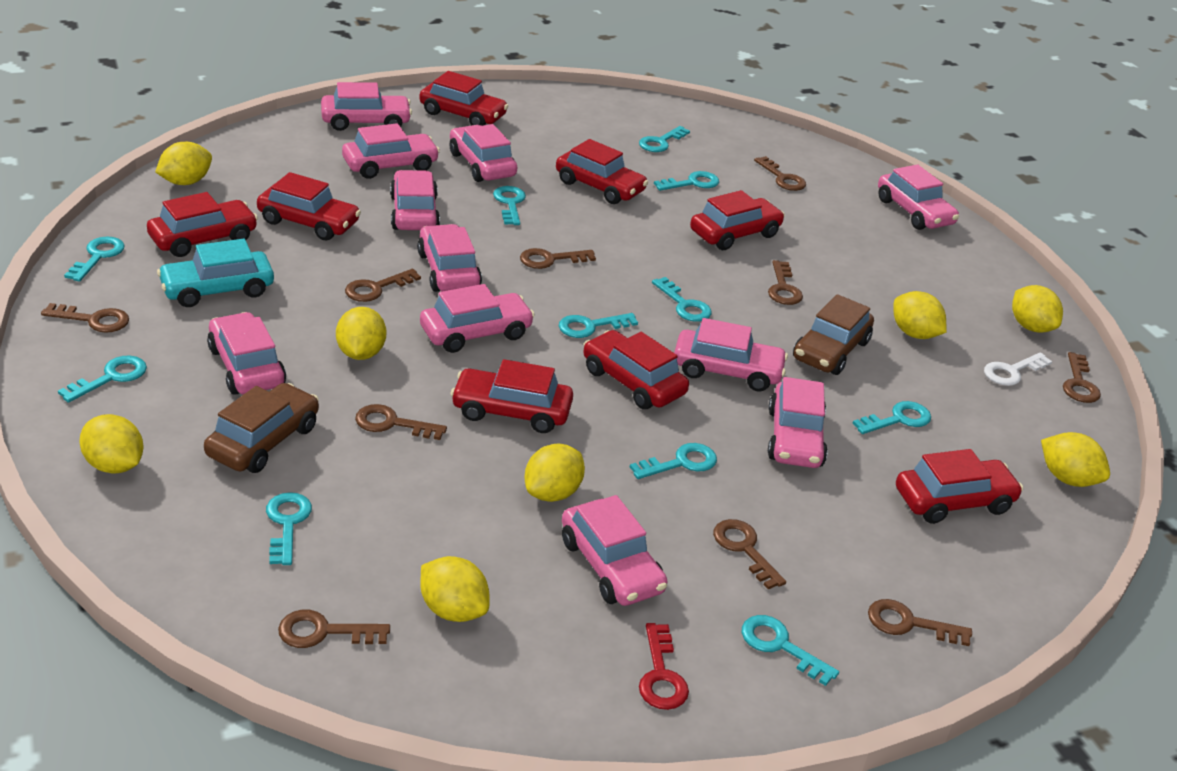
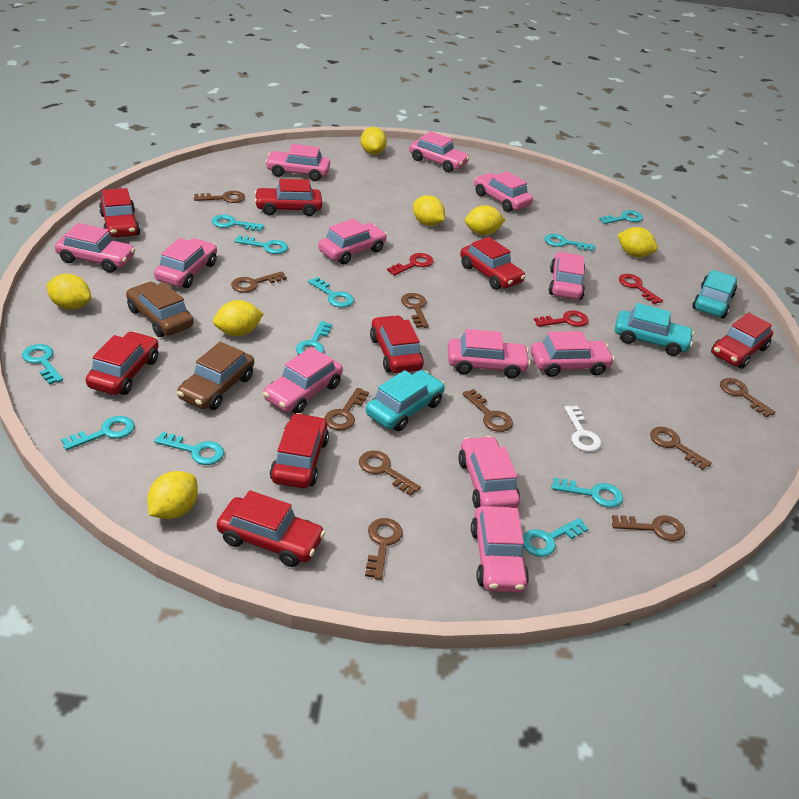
pink car: [207,312,286,395] [321,82,412,131] [342,123,440,179] [390,170,440,230] [417,224,482,292] [420,284,535,353] [450,124,517,182] [562,495,668,606] [674,318,788,391] [768,377,828,468] [878,165,959,230] = 11 -> [55,223,135,273] [154,238,217,288] [263,347,343,414] [265,144,330,181] [318,219,387,264] [409,131,470,172] [448,329,531,378] [458,436,520,509] [471,506,529,592] [474,171,533,212] [531,331,615,377] [549,252,585,300] = 12
red key: [639,623,689,710] = 1 -> [387,253,434,276] [534,310,588,327] [619,274,663,304] = 3
turquoise car: [157,239,274,307] = 1 -> [366,370,445,431] [615,303,694,356] [692,270,737,318] = 3
yellow lemon: [79,414,143,474] [155,142,212,185] [336,307,386,360] [420,556,490,622] [524,444,585,502] [893,291,947,339] [1012,285,1063,333] [1041,432,1110,487] = 8 -> [46,274,91,310] [148,471,198,519] [213,300,263,336] [361,127,387,155] [413,195,445,226] [465,205,505,235] [618,227,658,257] = 7

